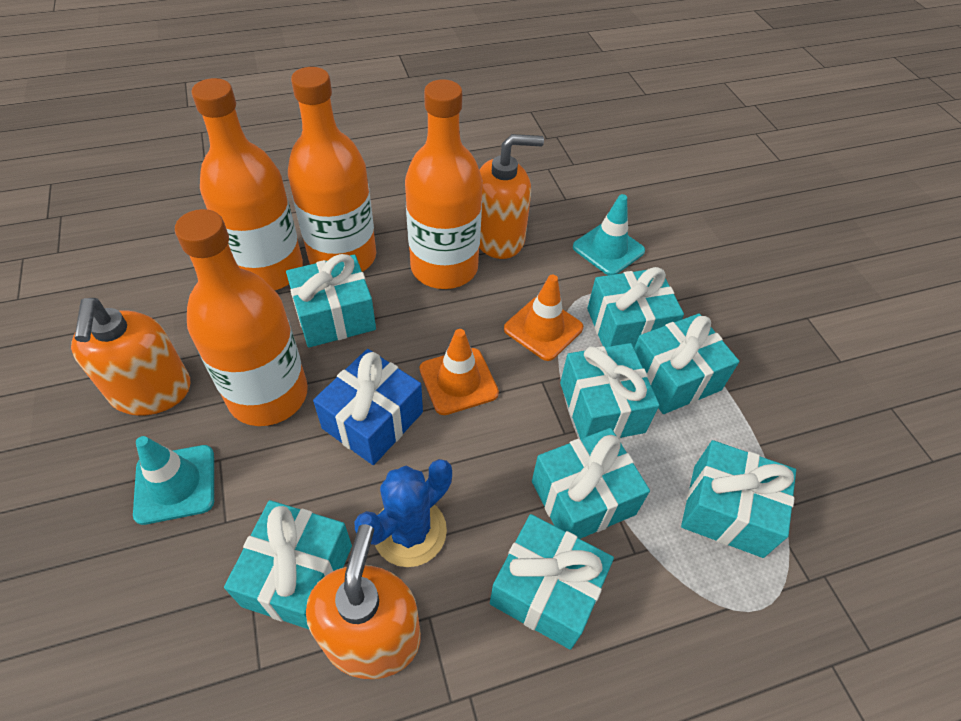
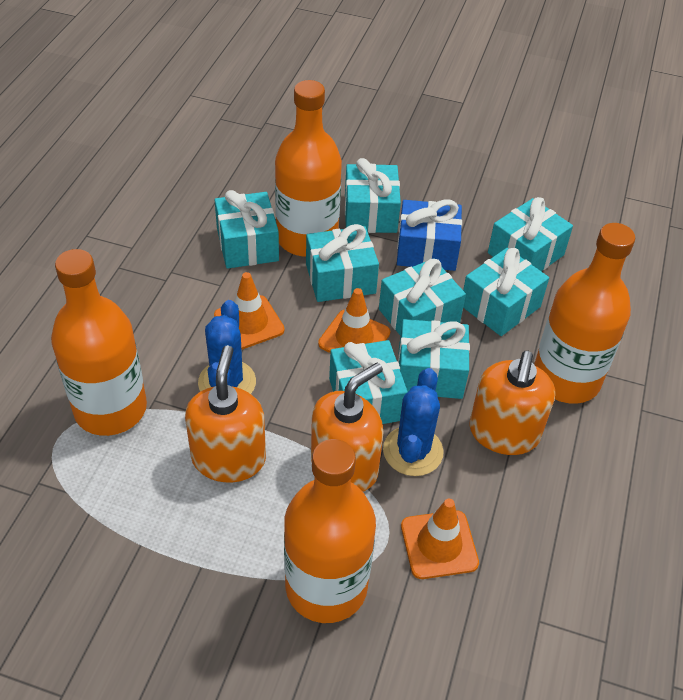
blue cactus: [354,459,452,567] = 1 -> [198,300,256,394] [383,368,444,476] = 2
orange traffic cone: [420,329,499,415] [504,275,583,361] = 2 -> [214,272,285,350] [318,288,390,353] [401,499,479,579] = 3
turquoise traffic cone: [133,436,214,525] [573,194,645,275] = 2 -> none = 0

